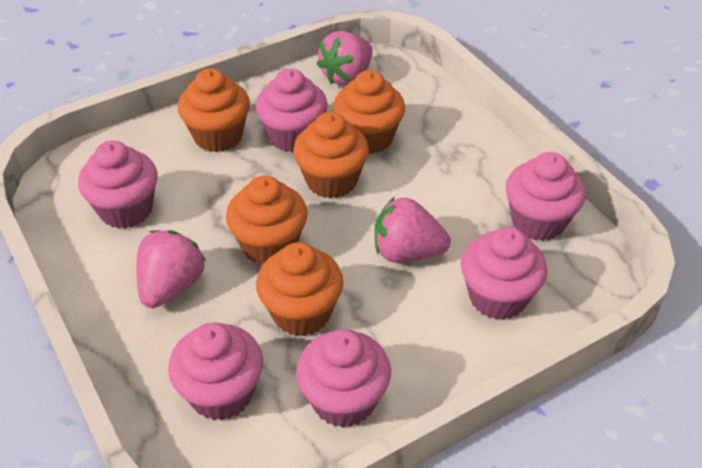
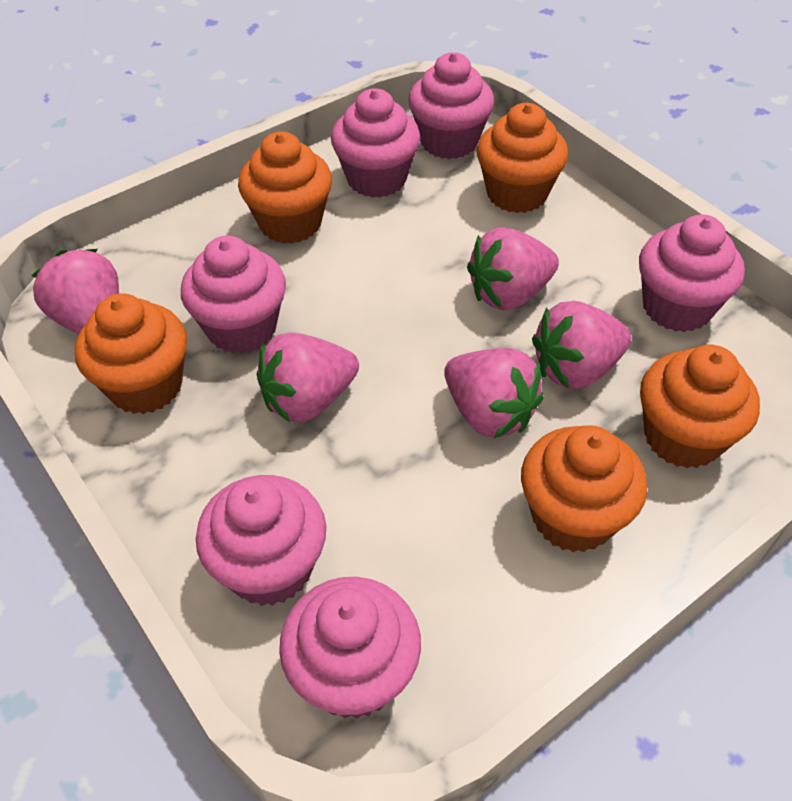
pink strawberry: [137,230,206,308] [316,31,373,86] [375,197,451,262] = 3 -> [31,249,119,334] [257,333,359,422] [444,348,543,438] [467,227,559,310] [532,301,631,389] = 5

